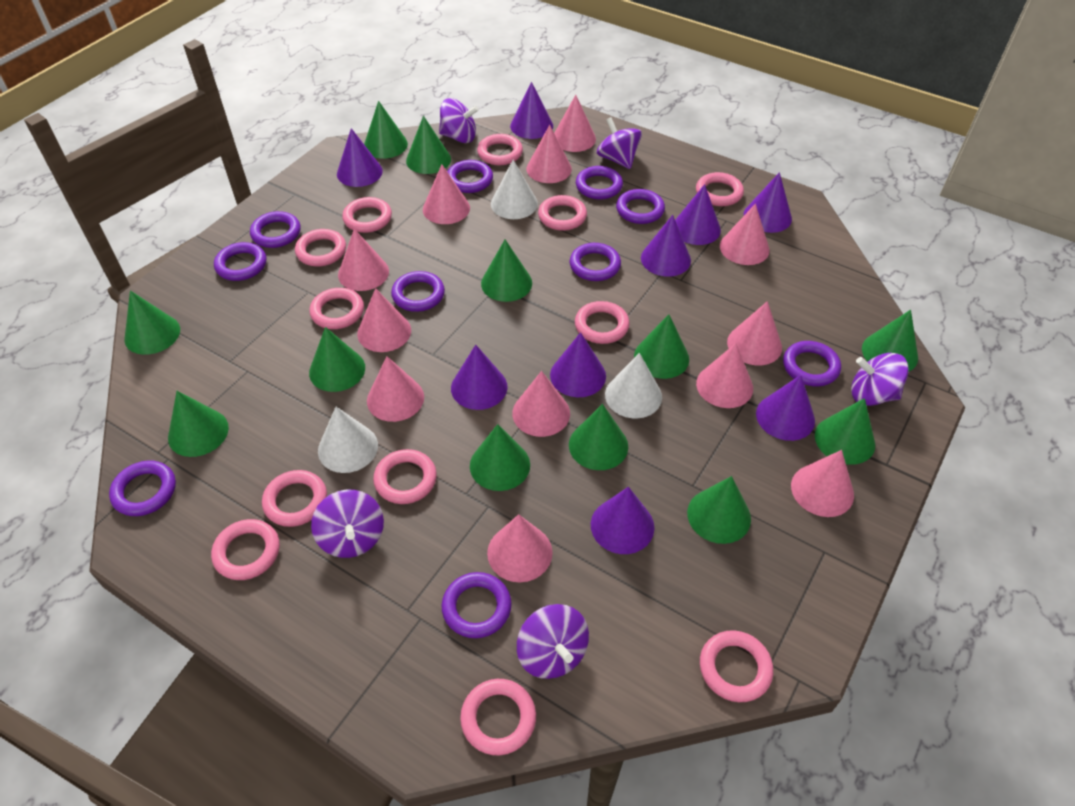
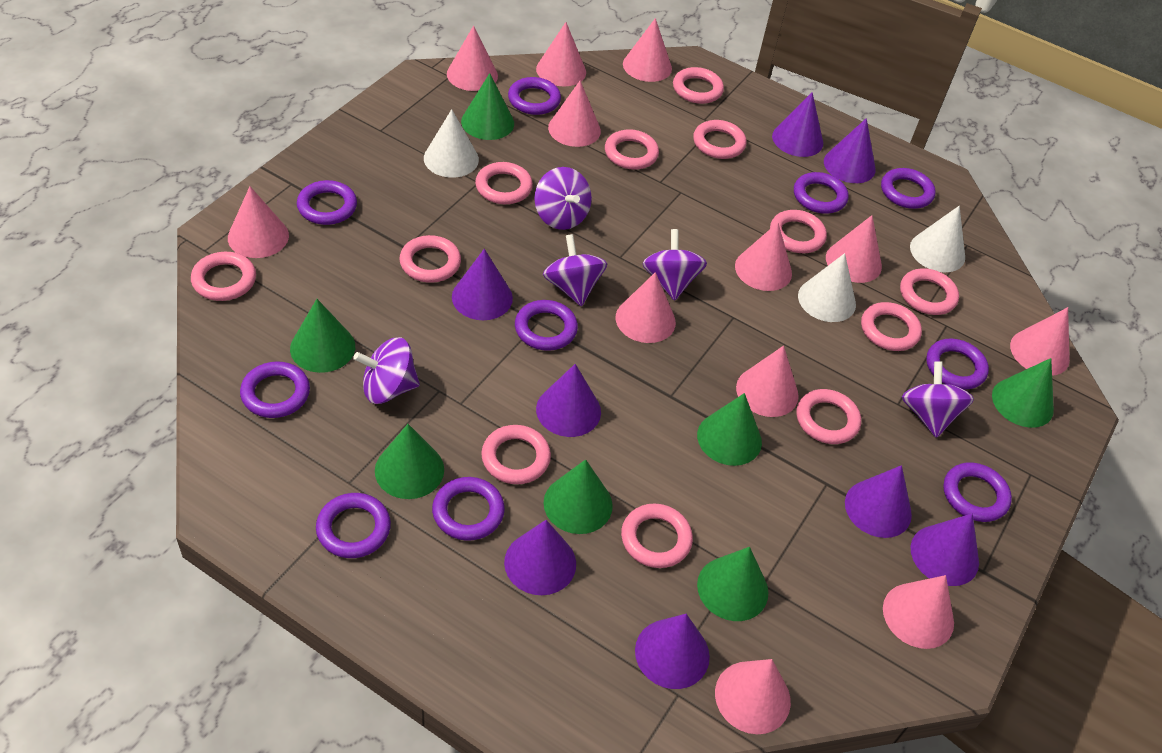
green cone: [124,291,180,355] [168,391,229,457] [309,327,365,392] [364,101,408,159] [406,116,451,174] [470,424,530,491] [481,239,532,302] [569,404,628,470] [634,314,689,379] [687,476,751,544] [815,398,875,465] [862,310,918,372] = 12 -> [290,299,355,373] [375,424,444,499] [461,73,514,140] [544,459,613,534] [697,393,762,466] [697,547,768,621] [992,358,1054,428] = 7
purple cone: [337,128,383,187] [451,345,508,410] [510,82,553,139] [550,332,606,397] [591,487,655,554] [641,215,691,277] [675,184,721,245] [744,172,792,233] [756,375,815,441] = 9 -> [452,249,513,320] [504,520,576,595] [536,364,601,437] [635,614,710,689] [772,92,823,157] [824,118,876,183] [845,465,912,538] [911,513,979,586] = 8

